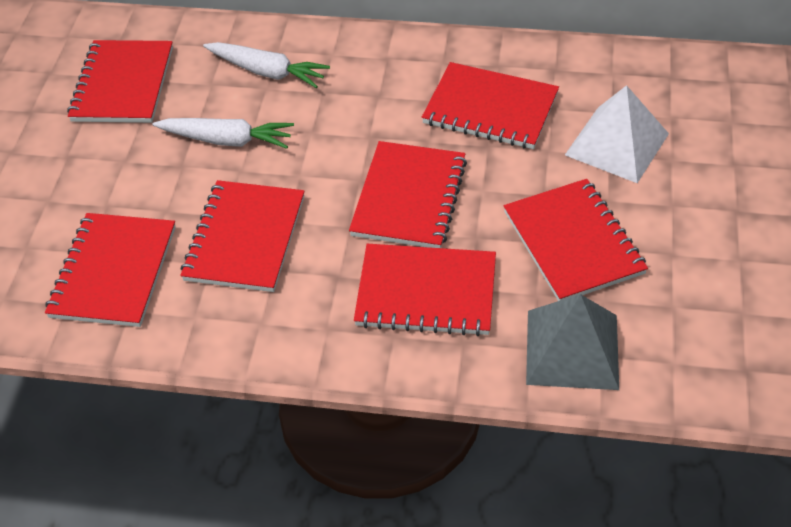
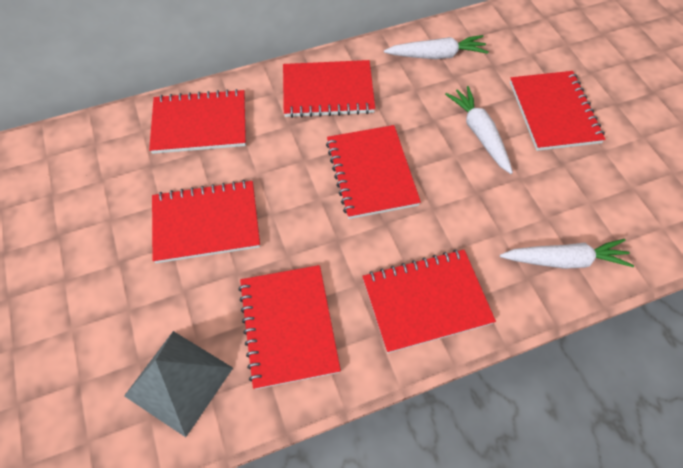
white carrot: [152,118,294,149] [203,42,330,88] = 2 -> [384,35,489,59] [445,86,513,174] [500,239,634,269] = 3
white pyramid: [565,85,669,183] = 1 -> none = 0

